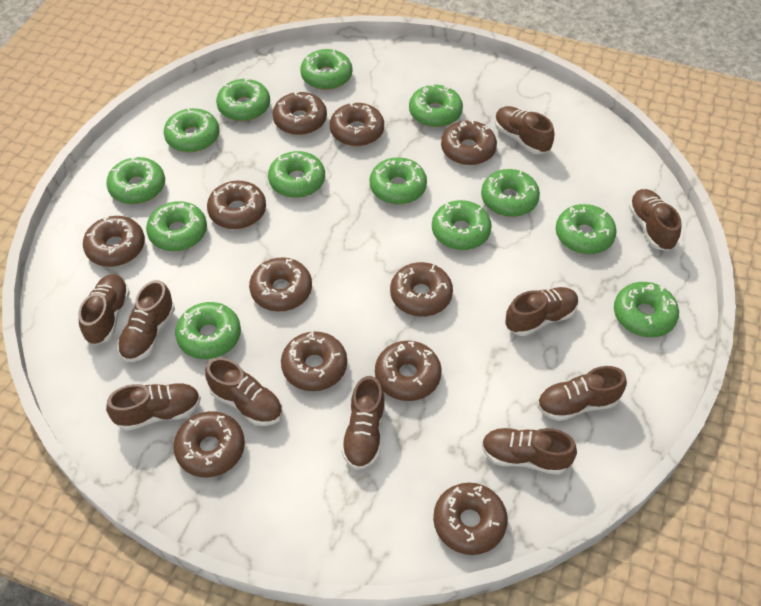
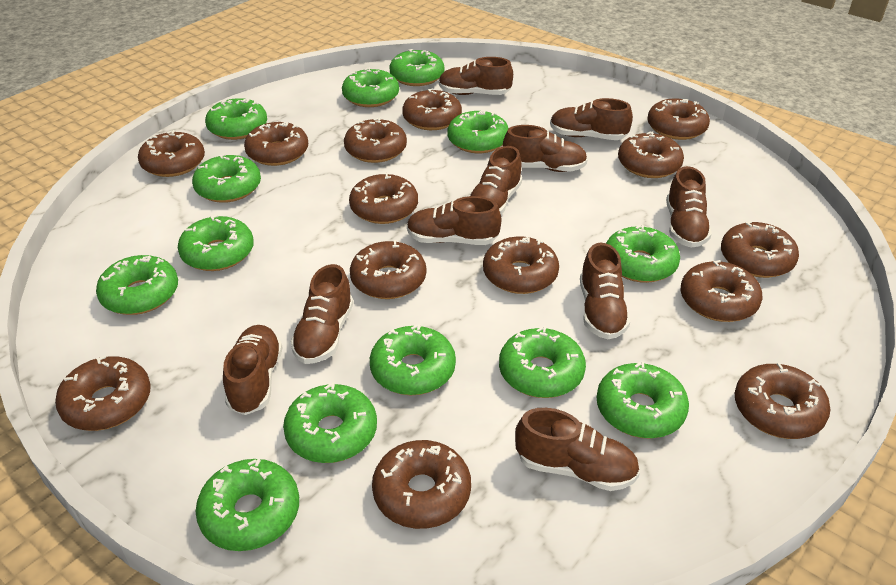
brown donut: [83,216,145,267] [173,411,245,477] [207,181,266,229] [249,257,312,312] [273,91,327,135] [281,331,347,391] [330,102,384,146] [375,341,442,401] [390,262,453,317] [433,483,508,555] [441,120,497,165] = 11 -> [55,356,151,431] [138,130,205,177] [244,122,308,166] [344,117,407,163] [349,173,418,224] [350,240,426,299] [372,440,471,529] [402,88,462,130] [483,237,559,294] [618,131,684,178] [647,99,710,140] [680,260,763,322] [721,221,799,278] [735,363,830,439] = 14

